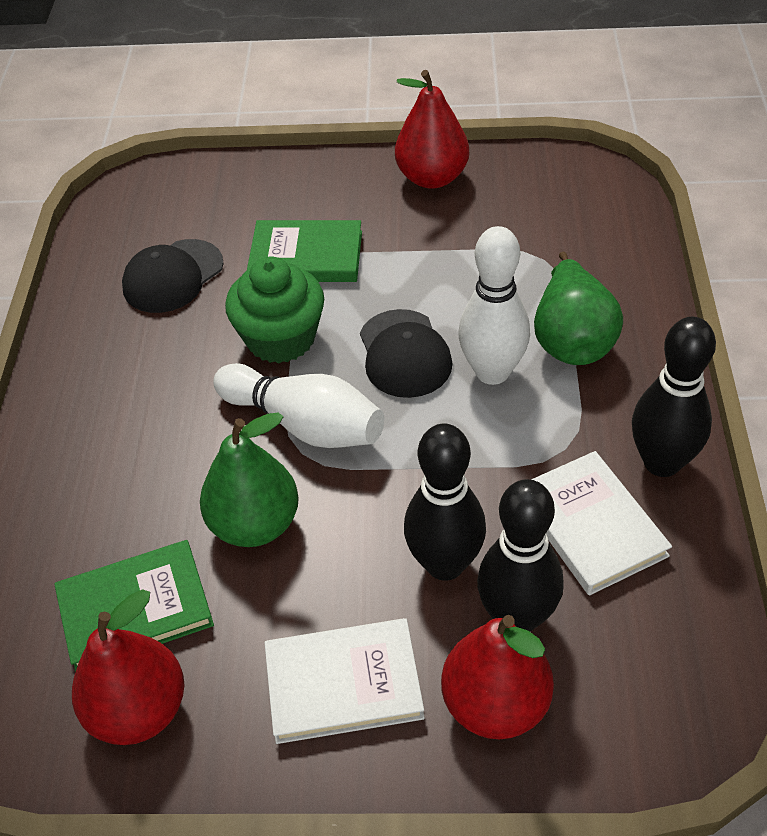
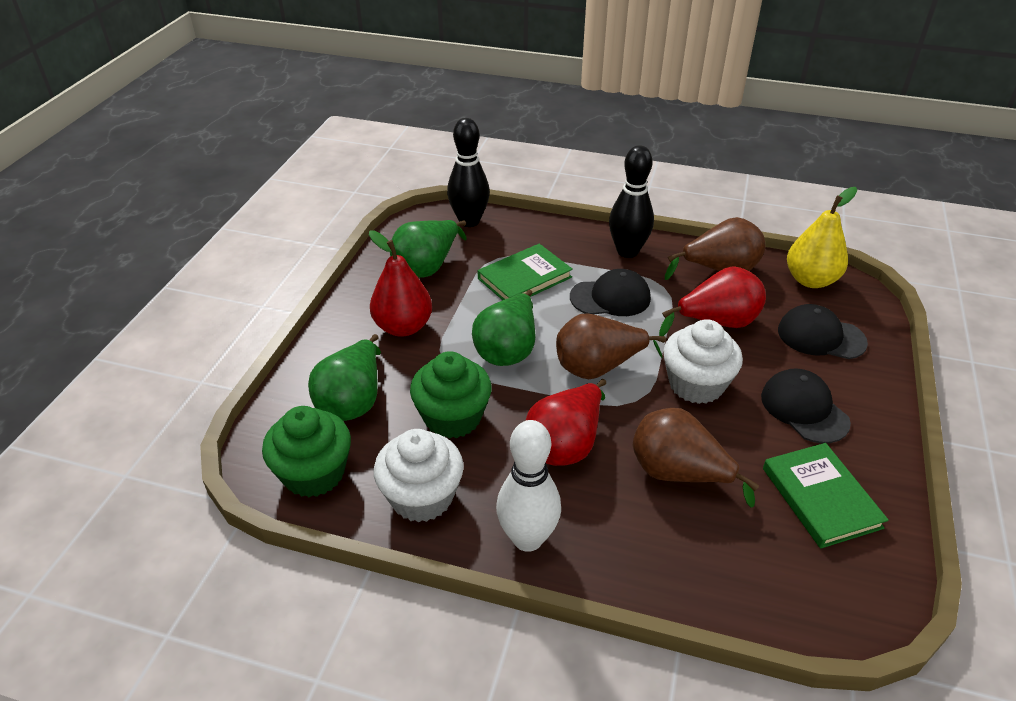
black bowling pin: [404,423,486,581] [477,479,564,632] [632,317,716,477] = 3 -> [447,118,490,227] [609,145,654,258] = 2
black cap: [122,239,224,313] [360,309,452,398] = 2 -> [570,269,651,316] [761,368,851,444] [778,304,868,359] = 3
brown pear: none = 0 -> [556,313,666,379] [633,408,759,508] [665,217,765,280] = 3
green cupcake: [225,257,324,363] = 1 -> [262,406,351,497] [410,351,492,439] = 2
green pear: [200,412,299,547] [534,251,623,365] = 2 -> [308,334,381,421] [390,220,467,278] [472,290,536,366] = 3
white book: [264,618,425,744] [531,451,672,596] = 2 -> none = 0
white bowling pin: [213,363,384,448] [458,226,530,385] = 2 -> [496,420,561,552] = 1
white cupcake: none = 0 -> [374,429,464,522] [663,319,743,404] = 2
yellow pear: none = 0 -> [787,187,857,288] = 1

